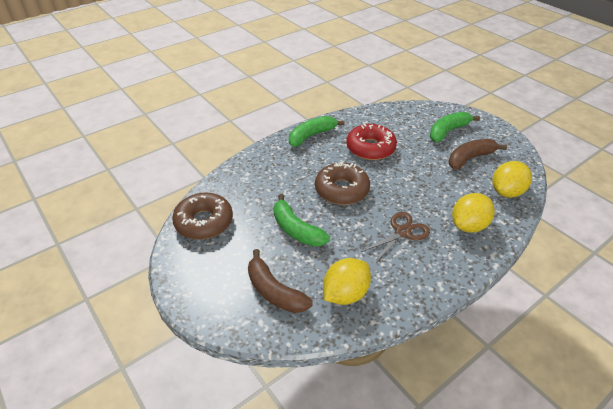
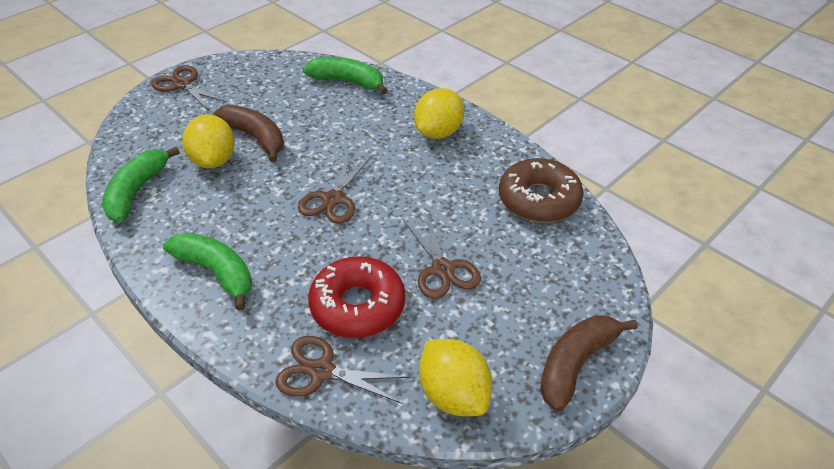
brown donut: [172,193,233,240] [315,162,370,205] = 2 -> [499,158,584,222] = 1
brown scissors: [361,212,430,264] = 1 -> [151,65,227,110] [276,336,411,404] [298,154,371,224] [404,214,481,299] = 4

